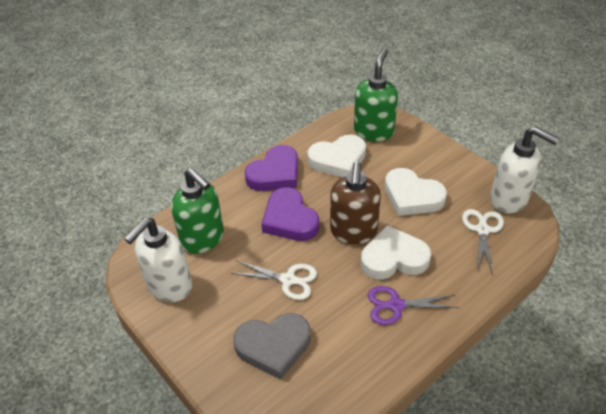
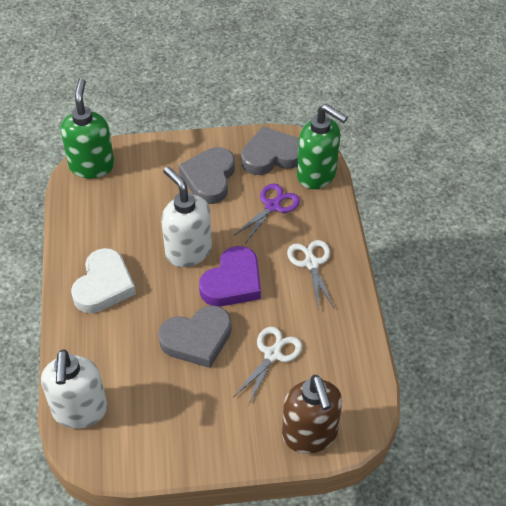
grey heart: [233,313,310,380] = 1 -> [158,305,232,368] [178,147,235,204] [241,126,299,175] = 3
purple heart: [245,145,298,191] [261,188,319,241] = 2 -> [199,246,261,307] = 1
white heart: [307,135,366,177] [361,225,431,279] [385,168,447,216] = 3 -> [71,248,136,313] = 1

